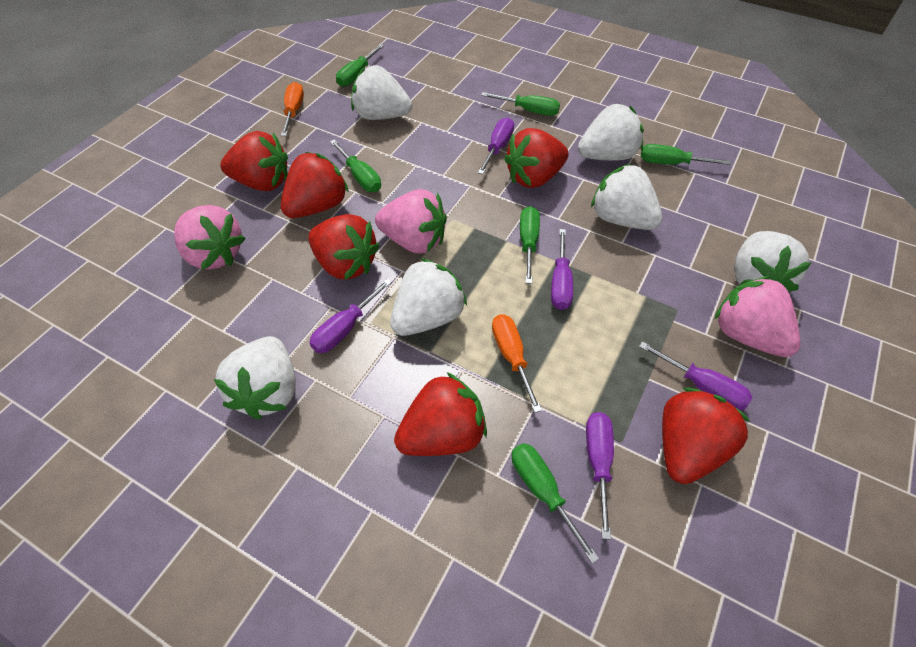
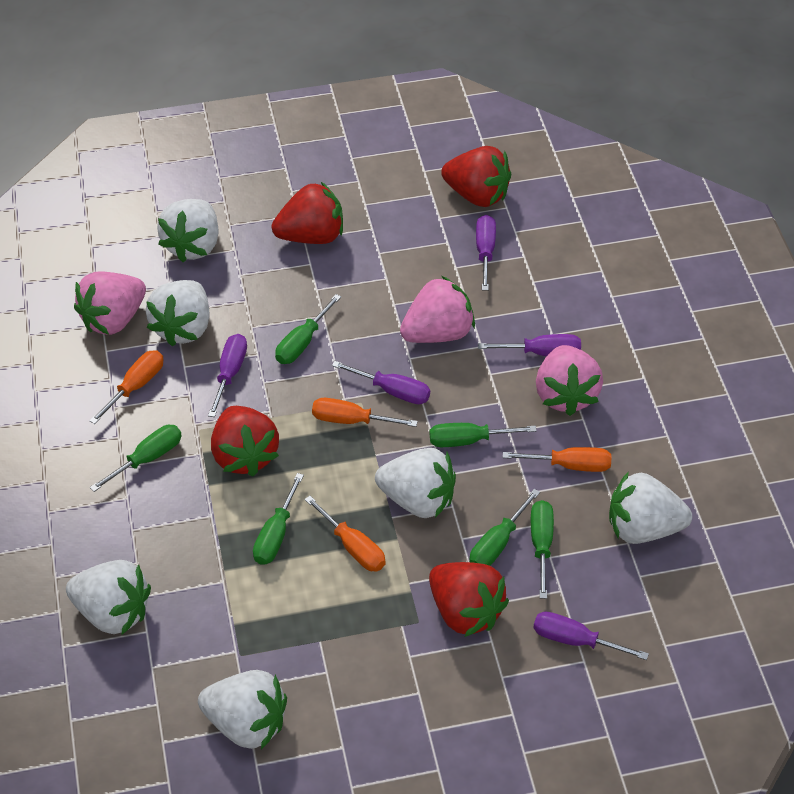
orange screwdriver: [281,82,304,136] [492,314,542,413] = 2 -> [90,350,163,424] [304,496,386,572] [312,398,418,427] [503,447,611,472] = 4
red strawberry: [220,131,288,191] [281,152,349,218] [308,214,380,280] [394,372,487,456] [504,128,569,188] [662,388,751,484] = 6 -> [211,406,279,477] [272,182,343,244] [429,562,509,637] [441,146,511,207] = 4

